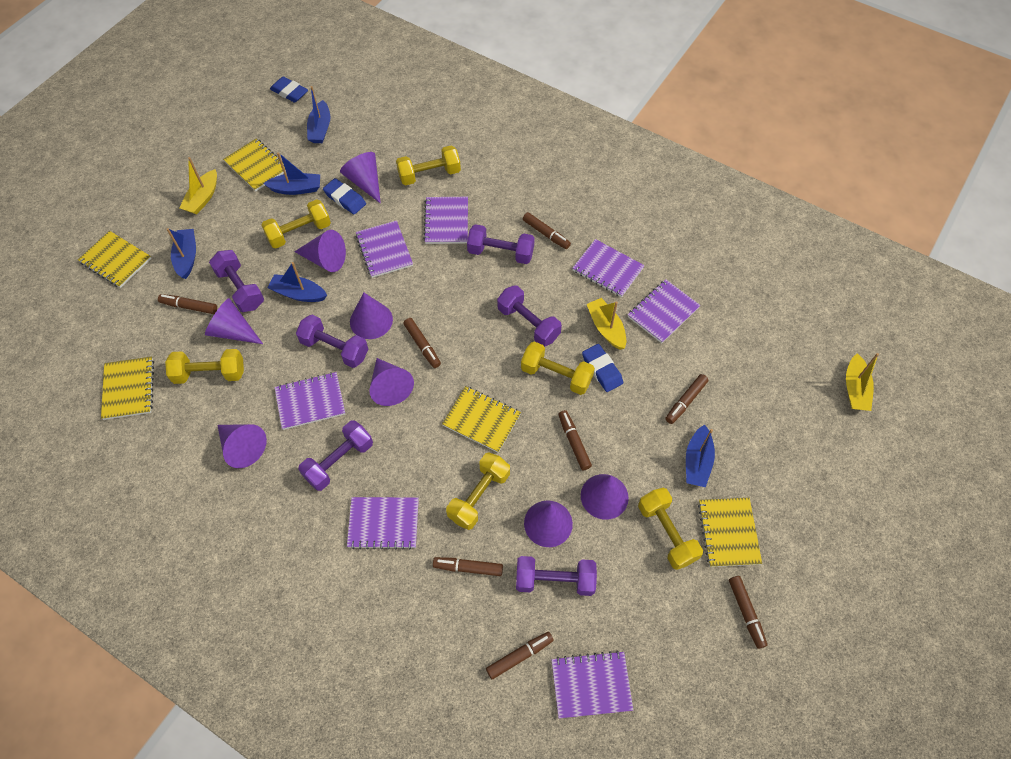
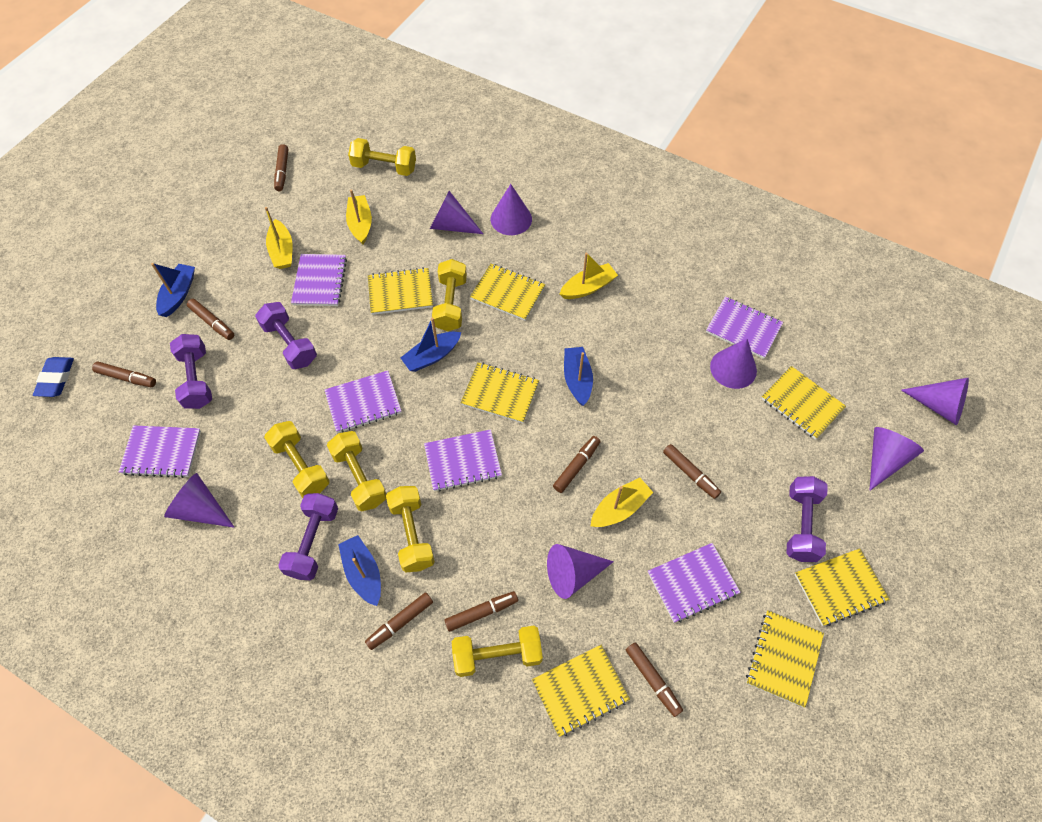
blue boat: [166,228,196,279] [263,152,320,195] [268,262,327,302] [307,86,330,143] [686,425,715,487] = 5 -> [151,263,195,317] [338,535,381,606] [401,318,461,372] [564,347,593,406] = 4
blue eraser: [270,76,308,103] [323,178,366,214] [582,344,623,392] = 3 -> [33,357,74,397] = 1
purple cone: [205,298,263,344] [217,424,267,468] [294,230,346,272] [340,152,381,203] [350,293,393,339] [370,358,414,406] [524,500,573,547] [581,474,629,520] = 8 -> [164,473,234,528] [430,191,483,234] [490,184,532,235] [547,544,614,599] [710,339,757,389] [869,427,924,491] [901,378,969,425] = 7
purple dumbbell: [209,250,264,312] [296,315,368,368] [298,420,373,491] [467,224,535,264] [497,285,562,347] [516,556,597,596] = 6 -> [170,334,212,409] [255,302,317,369] [278,493,338,580] [786,476,828,562] = 4
purple notebook: [274,372,345,430] [347,497,419,549] [356,220,413,278] [423,197,468,244] [551,651,633,718] [573,239,645,297] [628,279,700,343] = 7 -> [119,425,201,478] [291,254,347,306] [325,370,402,433] [424,429,502,491] [648,543,741,623] [706,296,783,359] = 6
yellow boat: [179,157,217,214] [587,298,626,350] [846,353,879,411] = 3 -> [265,207,293,269] [346,189,372,244] [560,253,618,299] [591,478,653,527] = 4
yellow notebook: [78,231,151,288] [101,357,154,420] [223,138,286,192] [442,386,521,453] [698,498,762,567] = 5 -> [368,267,433,315] [460,362,539,423] [470,263,545,321] [532,645,630,737] [746,610,824,708] [761,366,846,440] [795,548,890,626] = 7

